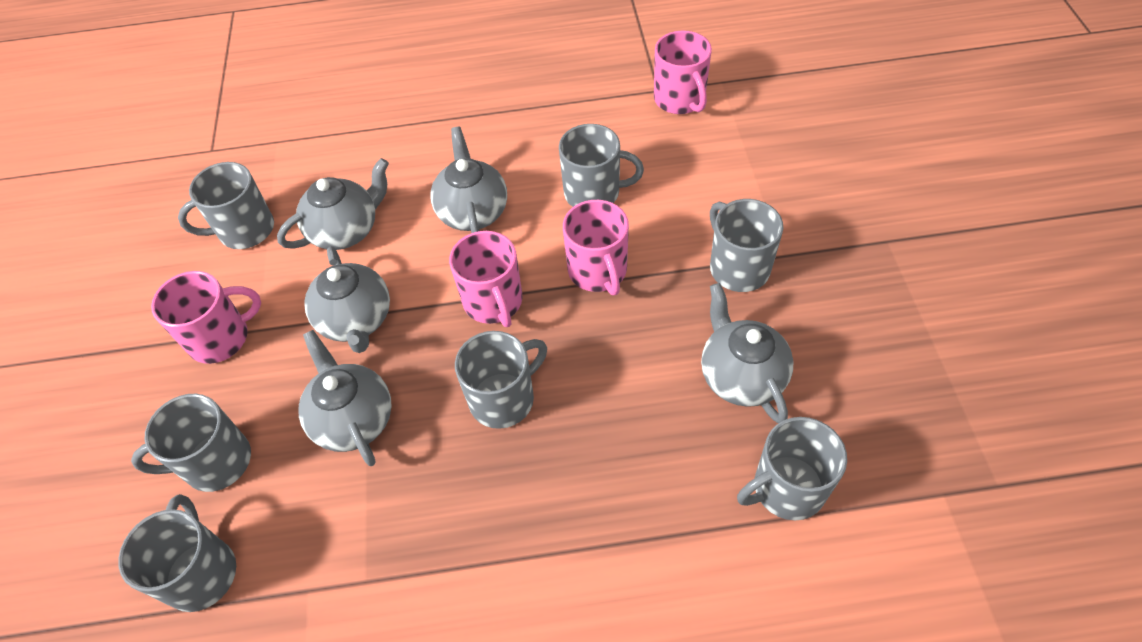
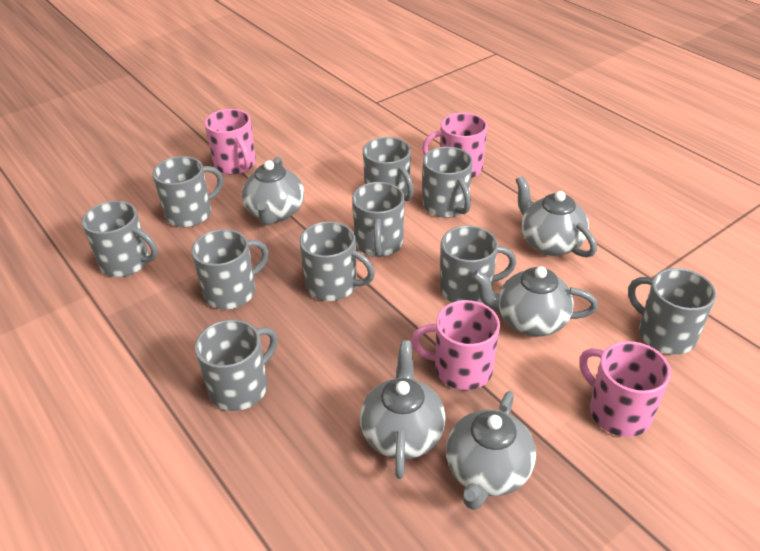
grey mug: [118,494,236,612] [131,394,251,492] [178,162,274,249] [455,331,547,429] [559,124,644,207] [710,199,783,292] [737,417,847,520] = 7 -> [82,201,158,277] [153,156,223,227] [191,229,269,309] [195,320,278,411] [299,221,375,301] [352,182,405,257] [363,137,414,201] [423,147,472,218] [440,226,516,303] [628,268,716,355] = 10

